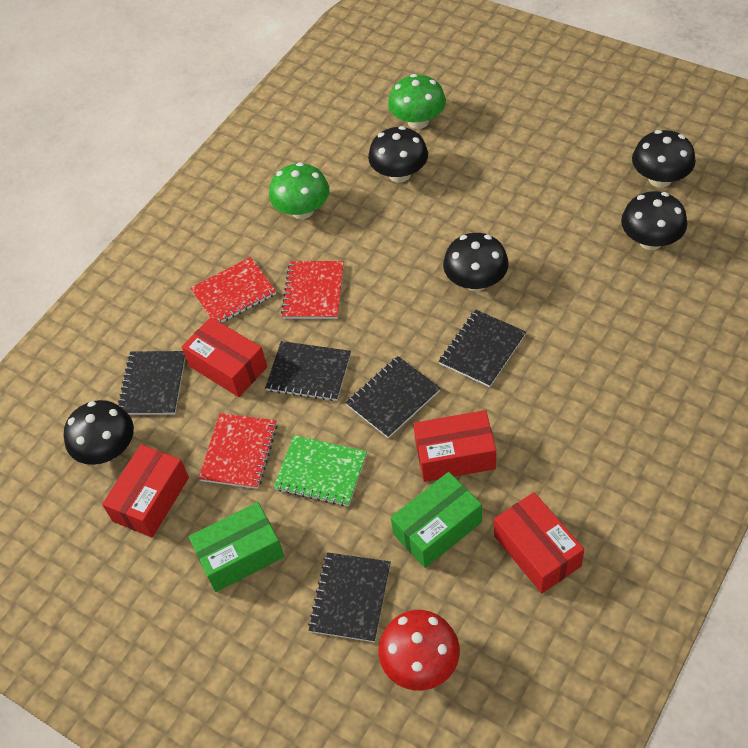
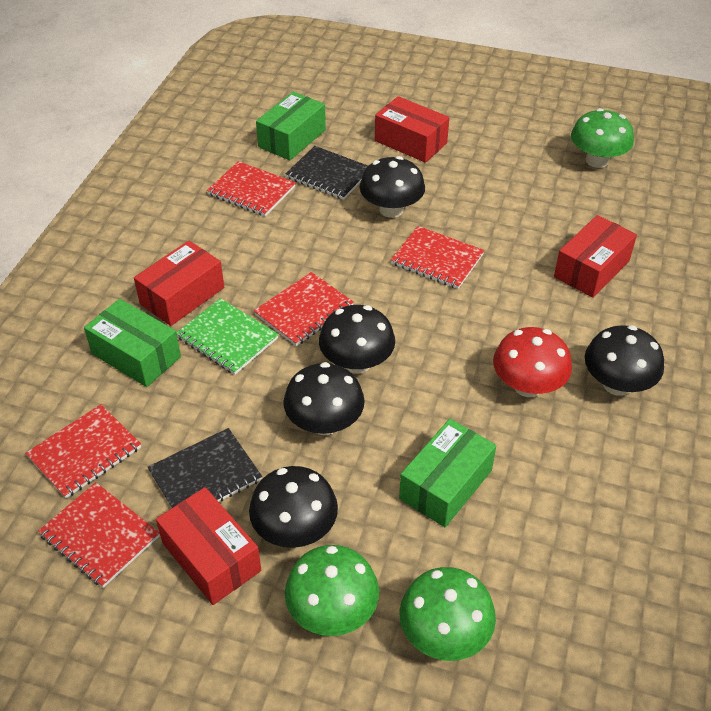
black notebook: [118,351,185,415] [265,341,351,401] [308,552,391,642] [345,356,440,438] [439,310,526,387] = 5 -> [148,428,262,508] [285,146,368,200] = 2
green box: [189,502,284,592] [391,472,482,568] = 2 -> [84,299,181,387] [256,92,326,160] [399,419,496,527] = 3
green mushroom: [269,162,329,219] [388,74,446,129] = 2 -> [285,545,379,636] [400,567,496,661] [571,108,634,168] = 3
red notebook: [190,257,276,323] [199,413,277,489] [281,261,344,319] = 3 -> [26,404,141,498] [38,482,160,588] [207,161,296,216] [254,272,354,346] [391,226,484,289] = 5

